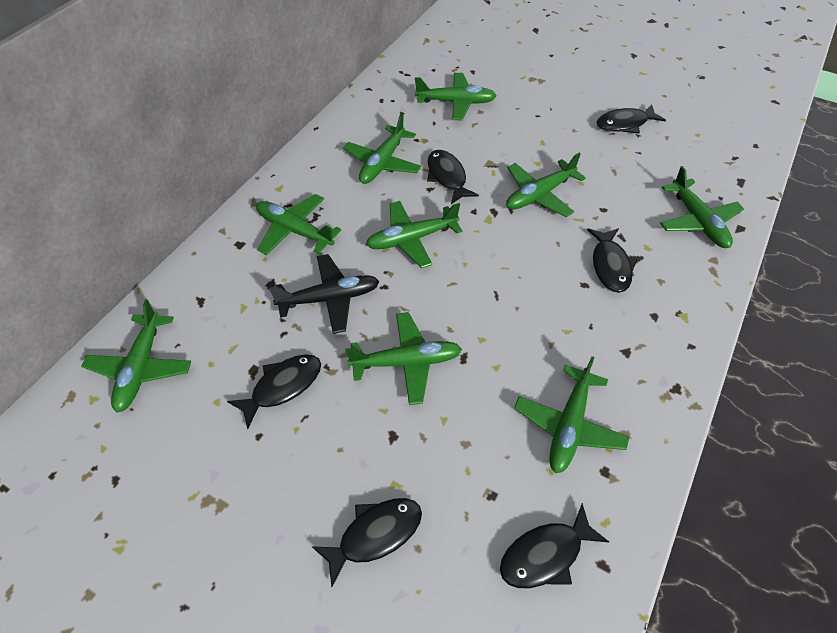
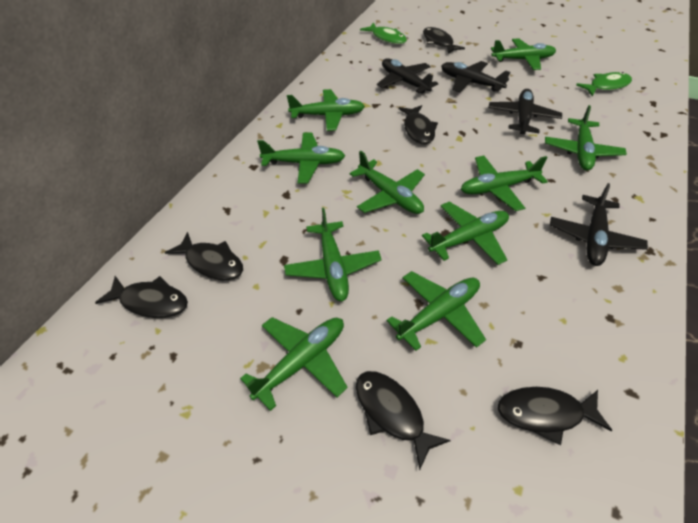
black plane: [269,254,379,334] = 1 -> [377,58,439,94] [441,61,510,92] [488,89,562,134] [550,183,648,266] = 4
green fish: none = 0 -> [360,23,407,44] [576,72,632,97] = 2
green plane: [81,299,191,413] [256,194,341,255] [343,113,421,184] [346,312,462,405] [366,201,462,268] [415,73,496,120] [506,153,586,217] [514,356,629,473] [660,166,744,248] = 9 -> [240,317,348,411] [257,133,345,184] [284,208,382,301] [287,89,365,131] [350,151,425,214] [387,271,486,351] [422,202,509,265] [461,156,548,211] [491,38,556,70] [545,105,627,171] = 10

